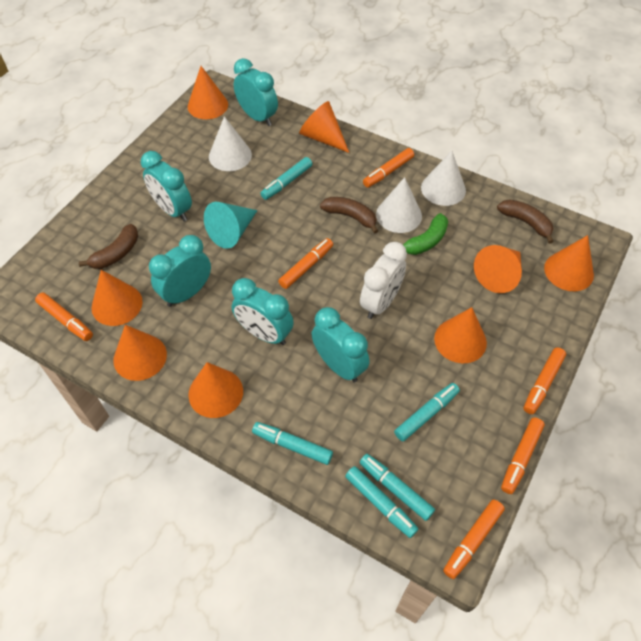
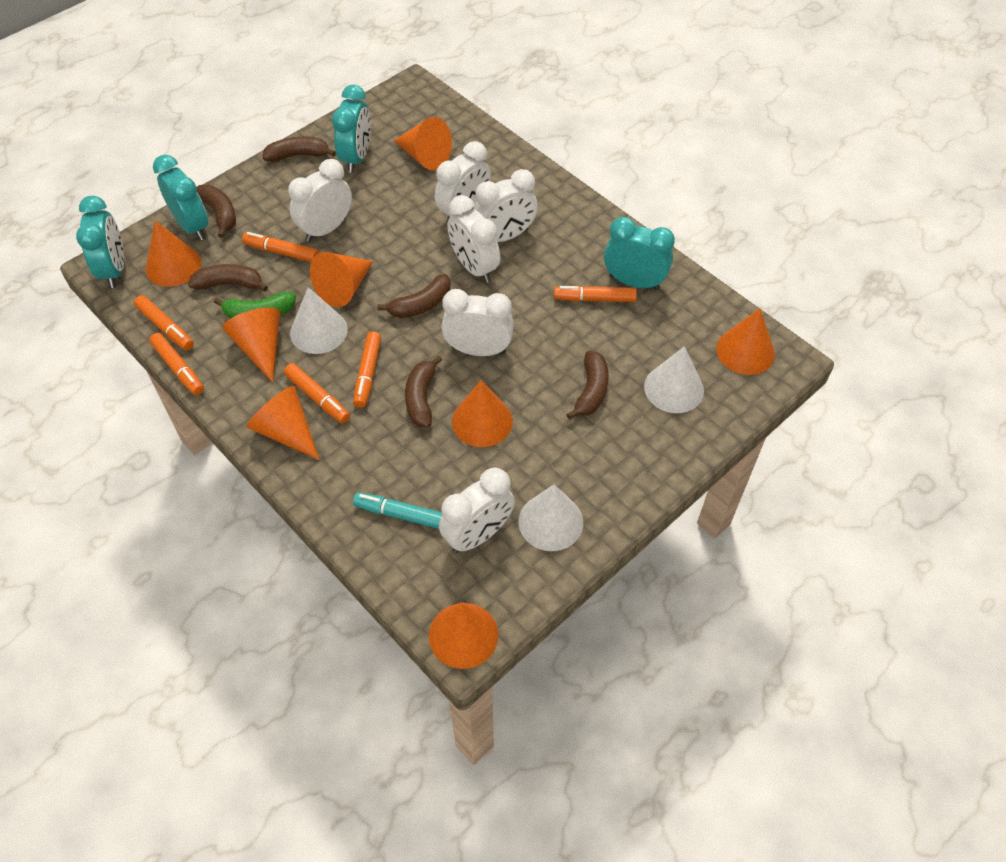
brown banana: [79,224,138,269] [320,197,378,234] [497,199,554,244] = 3 -> [188,264,268,291] [196,184,236,238] [262,136,336,162] [377,274,451,318] [405,355,442,427] [566,351,609,420] = 6
turquoise clock: [141,151,192,222] [149,235,211,307] [231,278,294,345] [234,58,278,126] [311,307,370,383] = 5 -> [76,196,124,288] [153,155,208,240] [332,85,371,173] [604,217,675,290] = 4
turquoise cone: [204,202,258,249] = 1 -> none = 0
turquoise marker: [252,422,333,465] [260,157,312,200] [345,466,418,538] [360,454,435,521] [394,383,460,441] = 5 -> [353,492,442,529] = 1
white clock: [360,242,407,319] = 1 -> [288,159,352,242] [435,141,491,224] [439,467,515,553] [442,289,514,356] [448,195,500,283] [474,169,538,242] = 6

